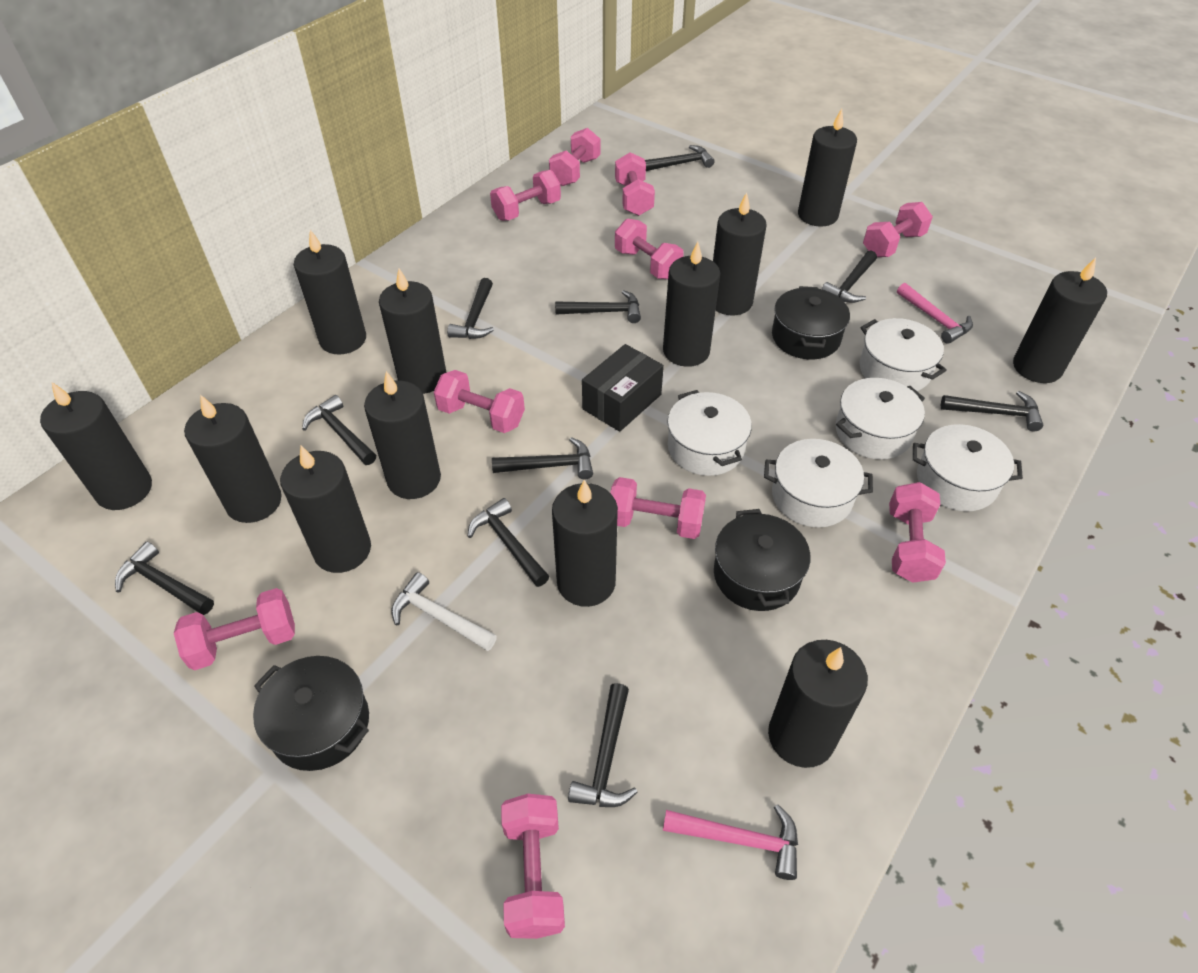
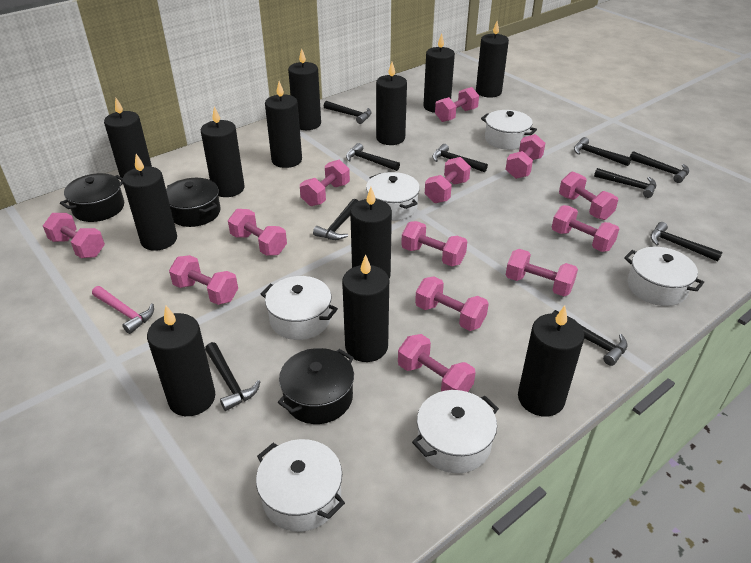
black box: [582,344,664,432] = 1 -> none = 0
pink dumbbell: [174,588,295,670] [434,370,525,433] [490,170,561,221] [501,794,565,939] [549,128,601,186] [610,477,706,539] [615,152,655,216] [615,218,684,279] [863,202,933,257] [889,482,946,583] = 10 -> [43,213,105,258] [169,255,238,305] [228,209,287,256] [300,160,350,206] [398,334,476,392] [401,221,467,266] [415,276,489,331] [425,157,471,203] [435,87,479,122] [505,134,545,179] [506,249,578,296] [552,205,619,252] [559,171,618,220] = 13
pink hammer: [663,804,798,880] [897,283,973,344] = 2 -> [92,286,154,334] = 1
white hammer: [391,572,497,651] = 1 -> none = 0
white pot: [667,390,752,476] [764,439,873,527] [836,378,925,459] [859,318,947,391] [913,424,1023,511] = 5 -> [256,439,345,532] [261,276,338,340] [366,172,420,221] [412,390,499,473] [481,110,537,150] [624,247,704,306] = 6

